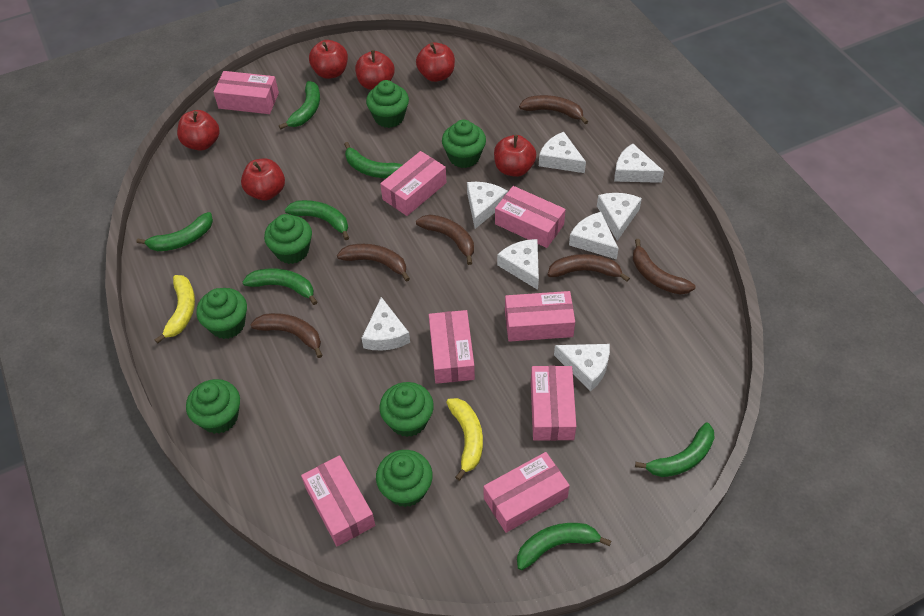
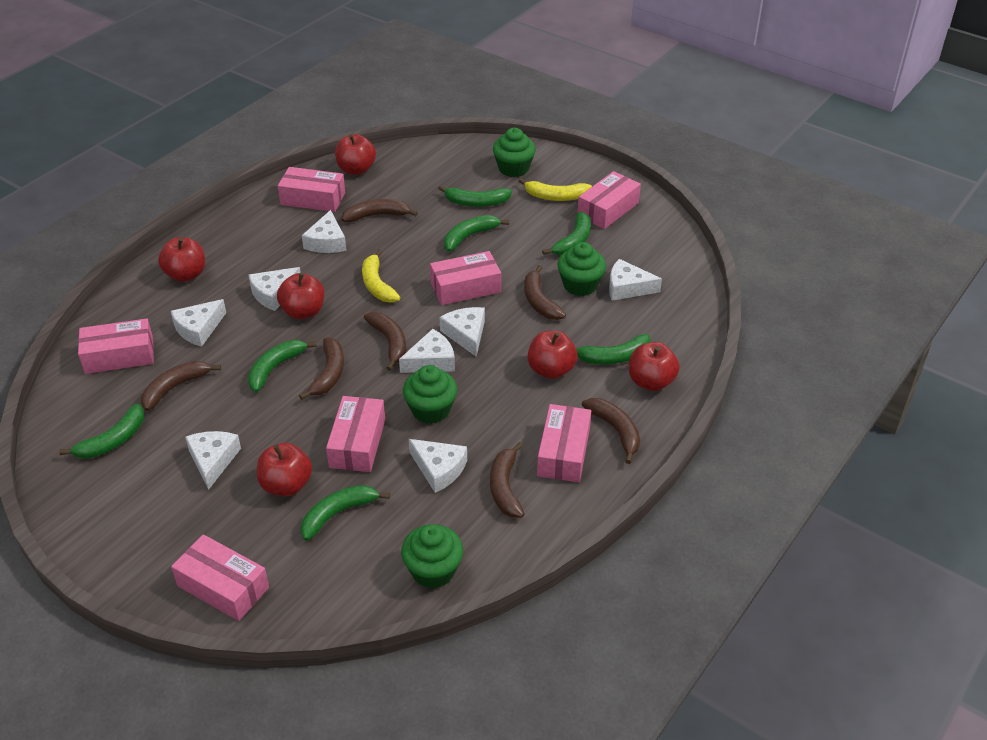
brown banana: [250,313,323,358] [337,244,410,282] [416,215,474,265] [519,95,588,124] [548,254,630,282] [633,239,695,294] = 6 -> [141,361,221,411] [299,338,344,400] [342,199,418,222] [364,312,406,371] [490,442,524,518] [524,265,566,320] [582,398,640,464] = 7
green cupcake: [186,379,240,434] [196,288,247,339] [264,214,312,264] [366,80,409,128] [376,450,433,507] [379,382,434,437] [442,120,486,168] = 7 -> [401,524,463,589] [403,365,457,424] [493,128,536,177] [557,242,606,296] = 4
pink box: [214,71,279,114] [301,455,375,547] [380,151,446,216] [429,310,475,384] [484,452,570,533] [495,186,566,248] [505,291,575,342] [531,366,576,441] = 8 -> [78,318,154,374] [171,534,269,621] [278,167,345,212] [326,396,385,472] [430,251,501,305] [537,404,591,482] [578,171,641,229] = 7

